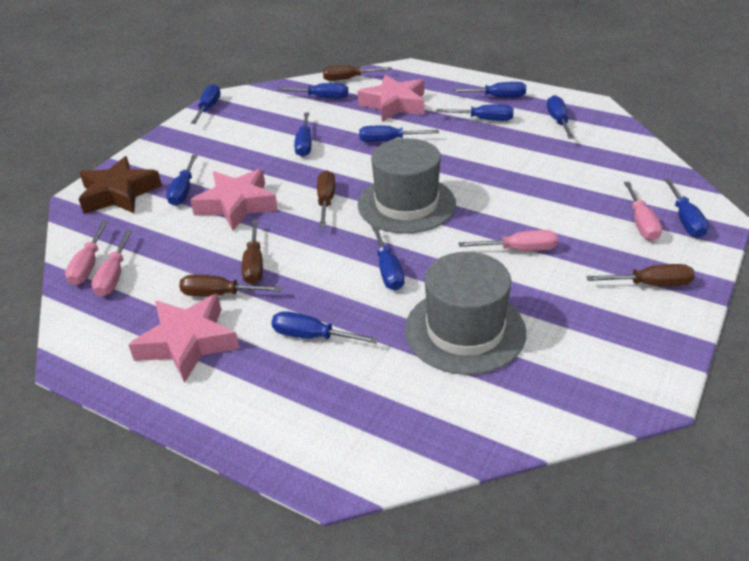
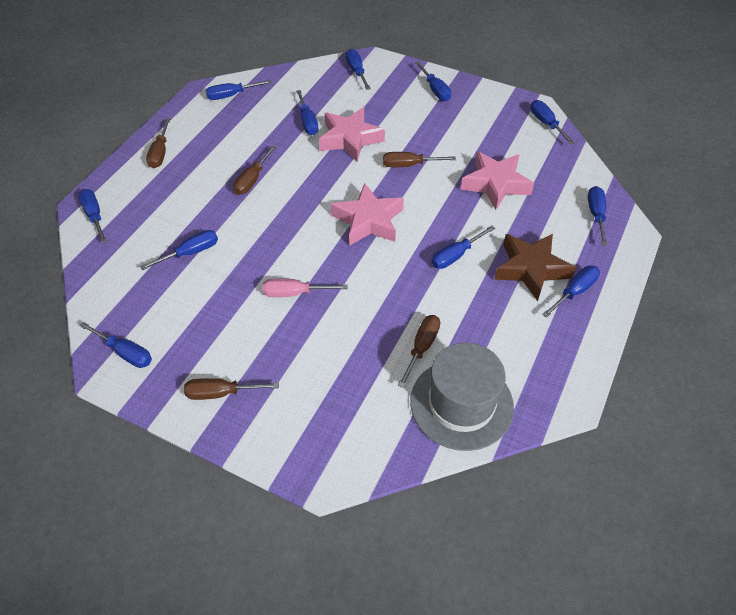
grey hat: [358,138,456,233] [405,252,526,375] = 2 -> [410,342,514,451] = 1
pink screwdriver: [65,221,108,286] [91,230,132,297] [459,230,558,251] [624,182,662,241] = 4 -> [263,279,347,297] = 1

